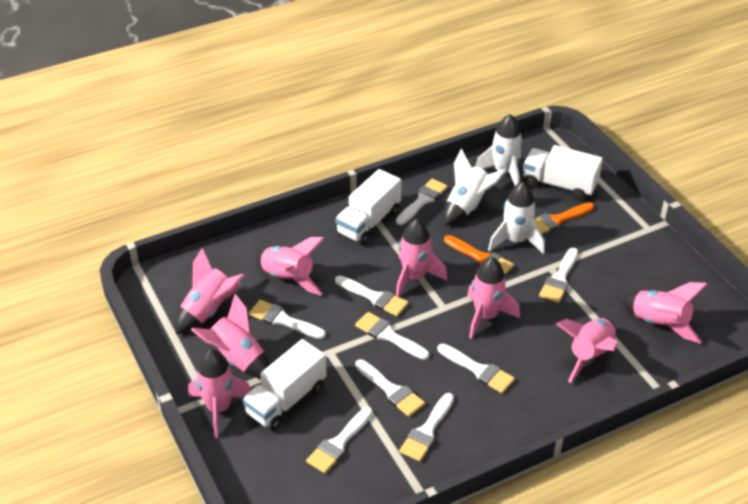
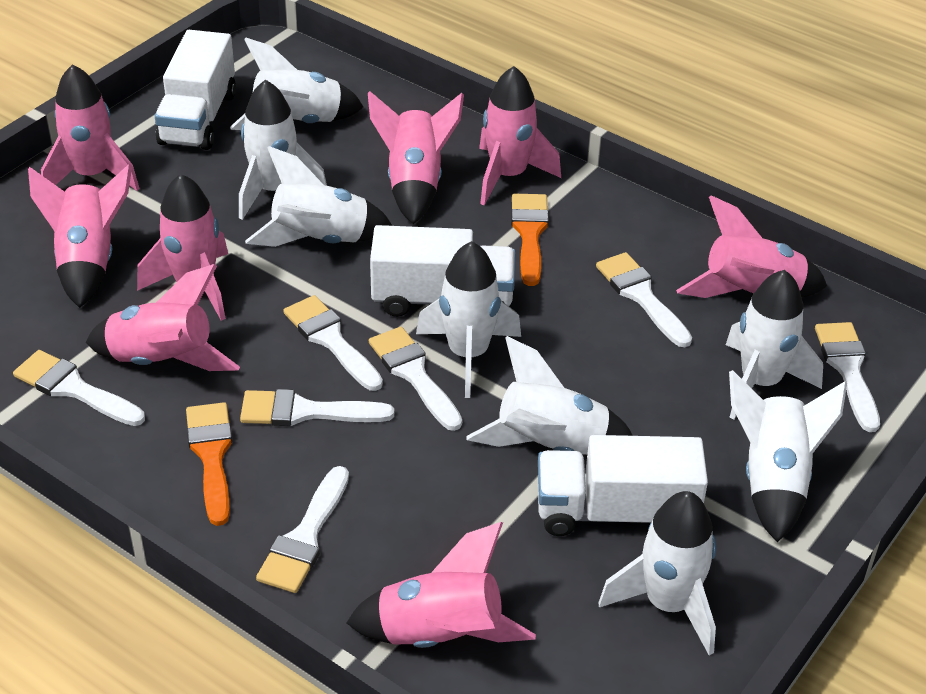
white brush: [249,300,326,339] [306,407,373,473] [335,276,409,316] [355,312,429,360] [355,359,425,417] [396,179,448,225] [399,393,454,462] [437,343,515,393] [539,248,578,303] = 9 -> [13,350,145,426] [240,389,394,426] [256,466,349,593] [283,295,383,391] [369,327,462,431] [596,252,692,347] [815,322,880,432] = 7
white rocket: [443,148,507,226] [475,114,523,186] [488,182,545,254] = 3 -> [230,38,364,130] [239,79,327,220] [245,146,392,247] [416,241,521,398] [466,336,633,455] [598,491,716,655] [726,270,823,420] [729,370,847,542] = 8

